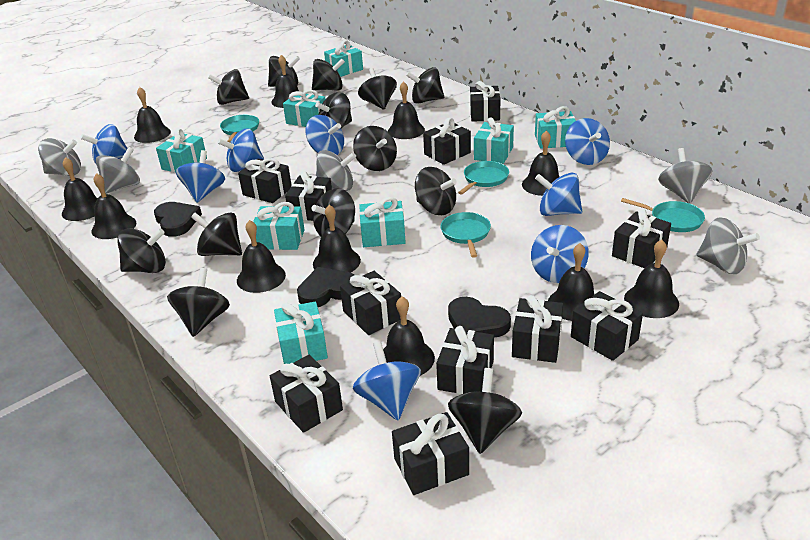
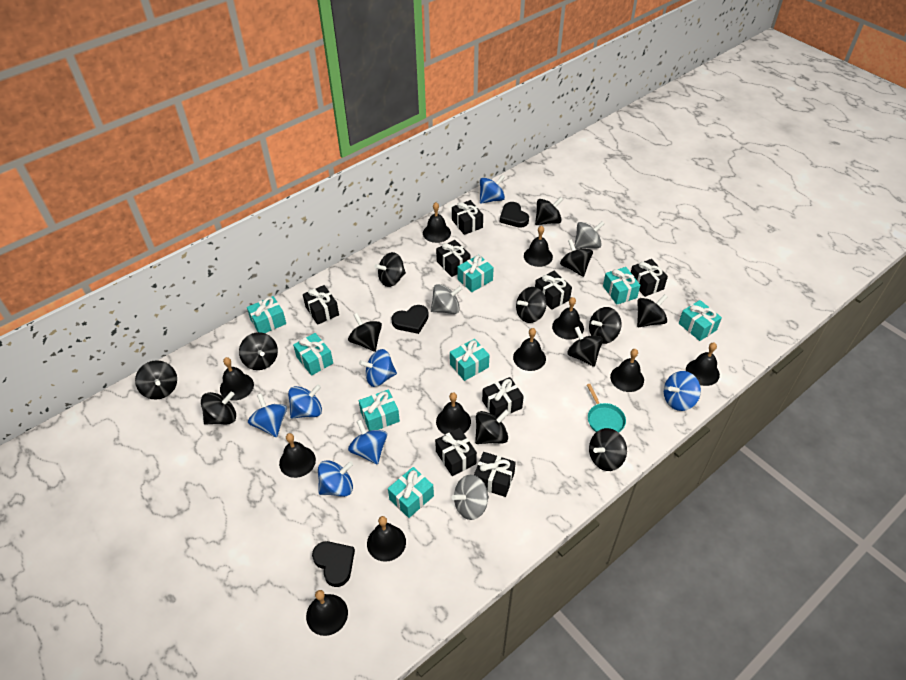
black gift: [238,158,291,203] [270,355,343,433] [285,171,332,221] [340,271,401,335] [392,412,469,495] [423,118,471,165] [436,326,494,394] [470,81,500,122] [512,295,563,363] [571,291,643,361] [612,209,671,268] = 11 -> [303,285,339,325] [435,428,477,476] [436,240,470,277] [452,200,483,235] [474,452,516,497] [482,377,524,418] [535,271,572,310] [631,259,668,297] = 8
blue spinning top: [80,124,128,164] [176,150,225,203] [217,128,264,172] [305,115,344,155] [353,341,421,420] [531,225,589,283] [535,173,582,216] [565,118,610,165] = 8 -> [248,393,287,437] [288,384,322,418] [318,460,353,497] [348,420,387,465] [359,349,397,387] [480,174,505,204] [664,371,701,411] = 7
grey spinning top: [38,138,81,176] [96,147,140,194] [316,150,356,191] [658,148,712,204] [697,217,760,274] = 5 -> [431,284,463,314] [452,475,489,520] [574,221,605,249] = 3
turquoise pan: [220,115,259,142] [441,212,491,258] [458,161,509,195] [621,198,705,232] = 4 -> [587,384,626,433] = 1

